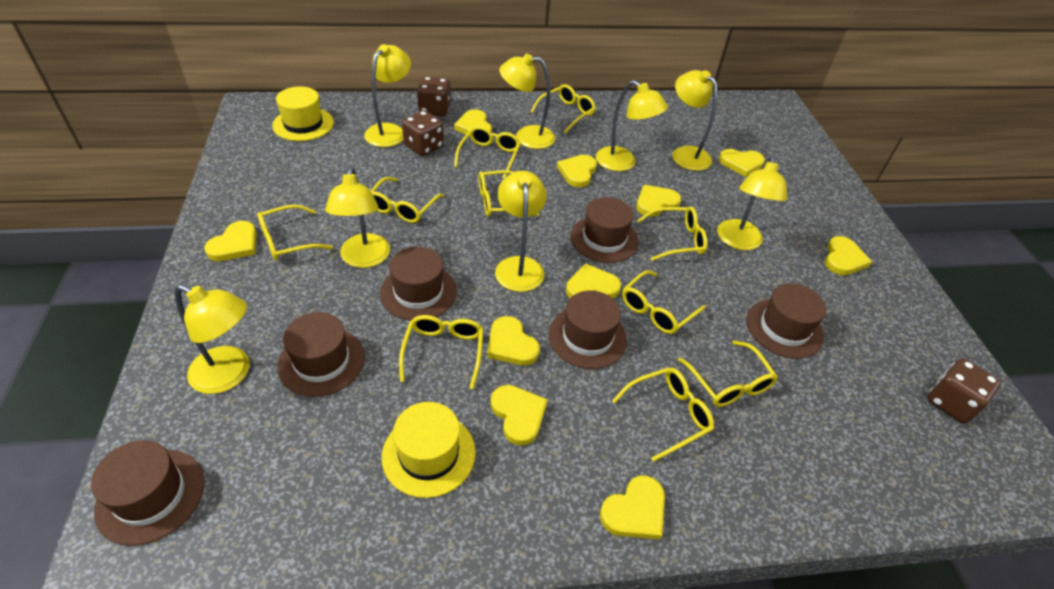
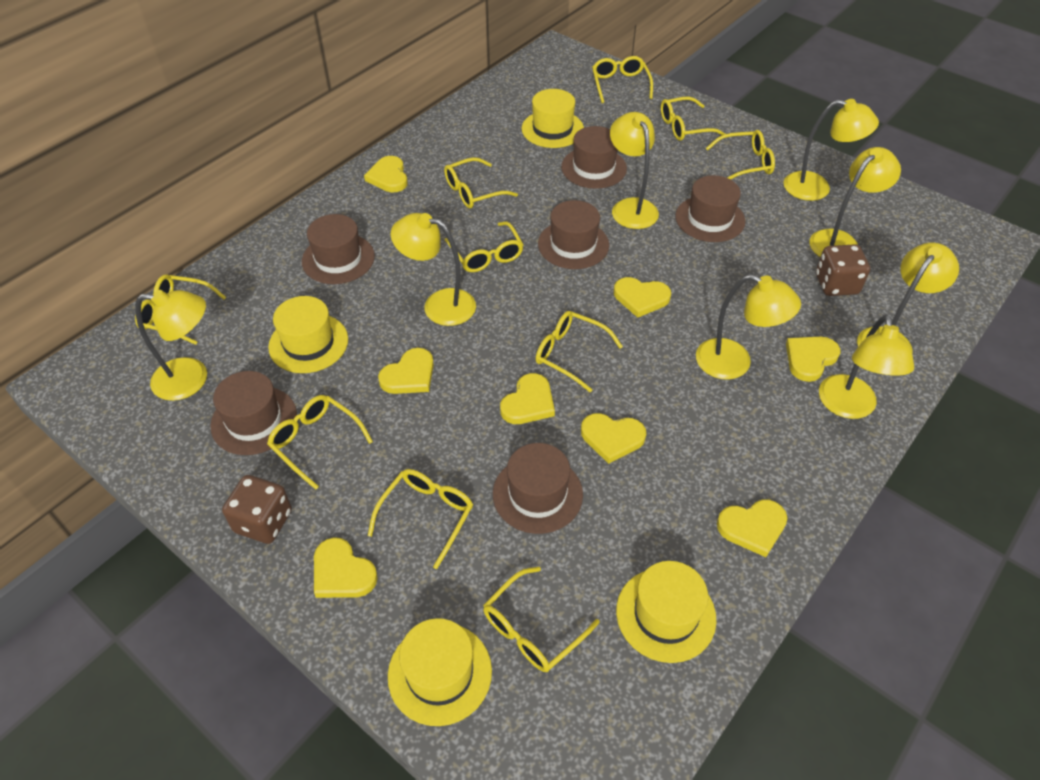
brown dice: [402,111,444,156] [417,76,451,117] [927,358,1001,423] = 3 -> [222,475,292,544] [816,244,870,296] = 2
yellow hat: [272,86,334,141] [382,402,476,498] = 2 -> [268,296,348,373] [388,618,492,726] [522,89,584,148] [616,561,716,663] = 4
yellow heart: [204,221,257,261] [454,109,492,136] [487,316,540,365] [490,385,548,446] [557,155,597,187] [566,263,621,298] [600,475,665,540] [636,185,681,217] [719,149,765,177] [825,236,872,275] = 10 -> [314,537,378,598] [364,156,408,192] [378,348,434,394] [500,373,555,424] [581,413,646,464] [614,277,671,318] [717,500,787,557] [786,337,841,382] = 8

